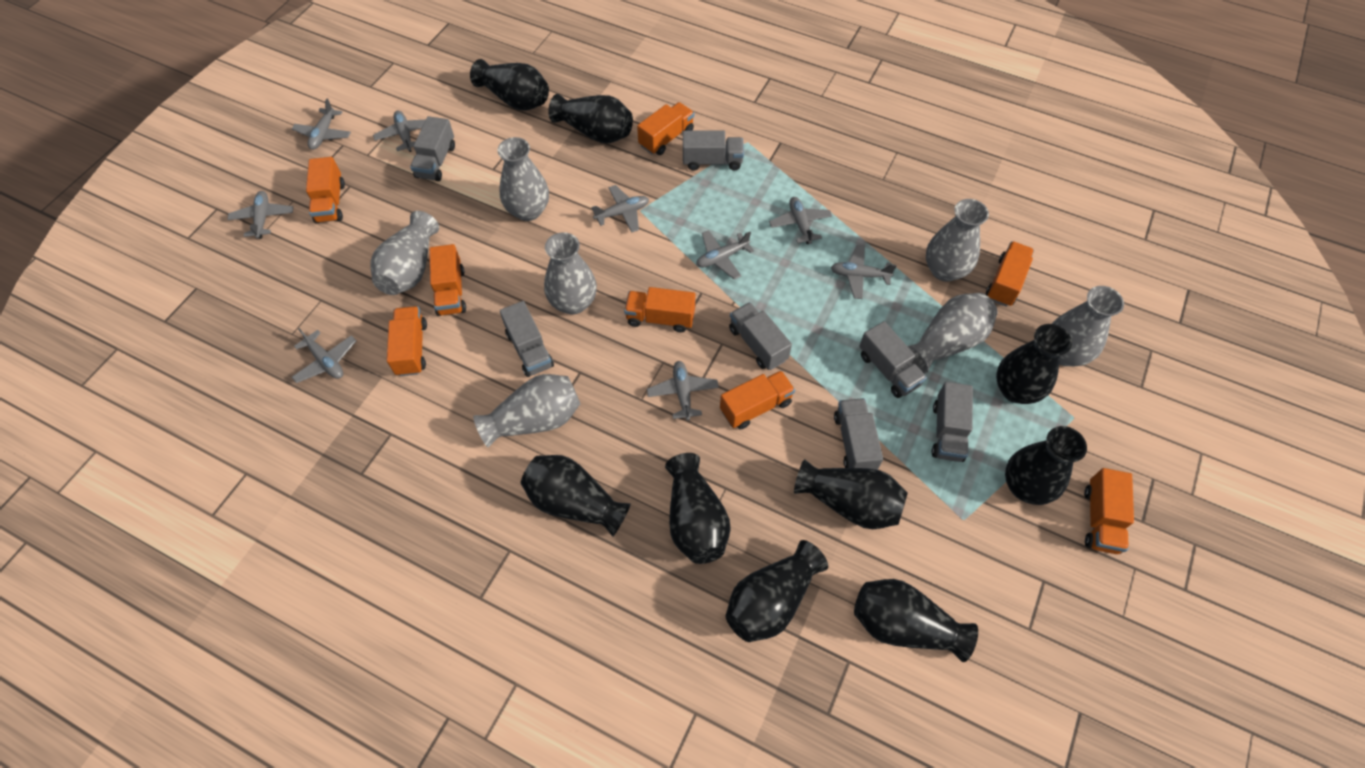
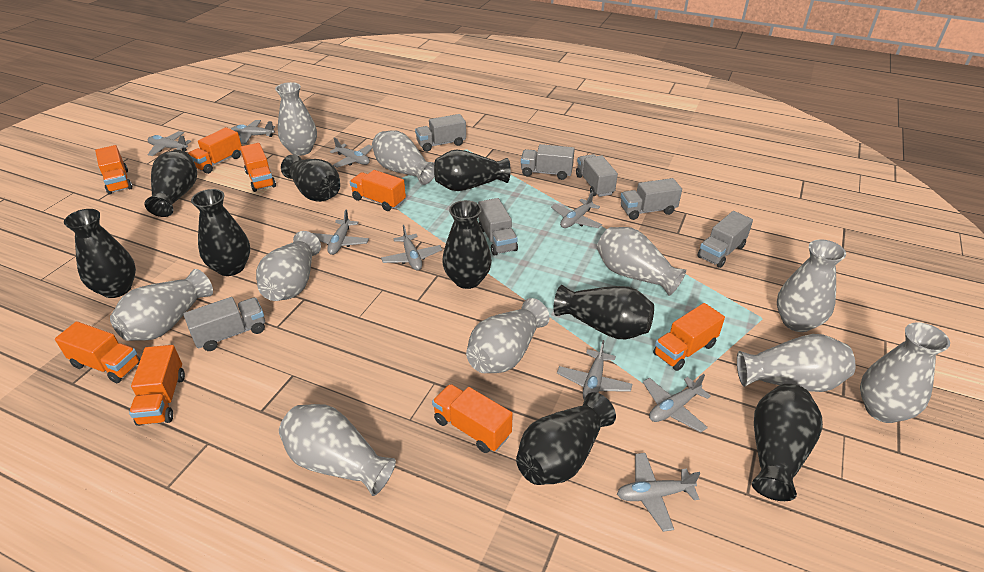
grey vase: [371,211,439,295] [473,374,580,447] [497,137,549,221] [544,232,597,314] [908,293,998,373] [926,199,989,282] [1052,286,1124,366] = 7 -> [110,269,213,341] [256,231,321,301] [275,82,317,156] [279,404,396,496] [372,130,435,185] [466,298,550,373] [597,227,686,296] [737,334,855,392] [777,239,846,332] [860,322,950,423] = 10

